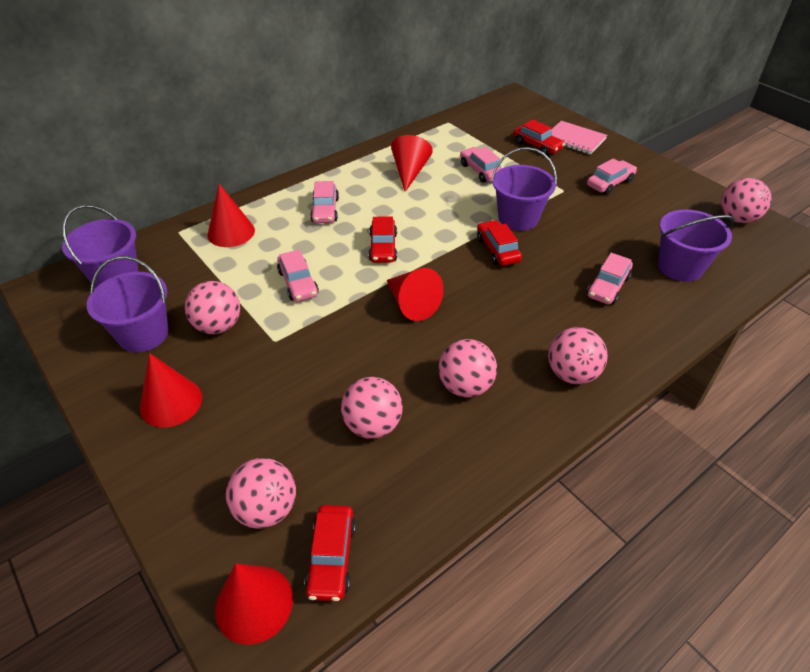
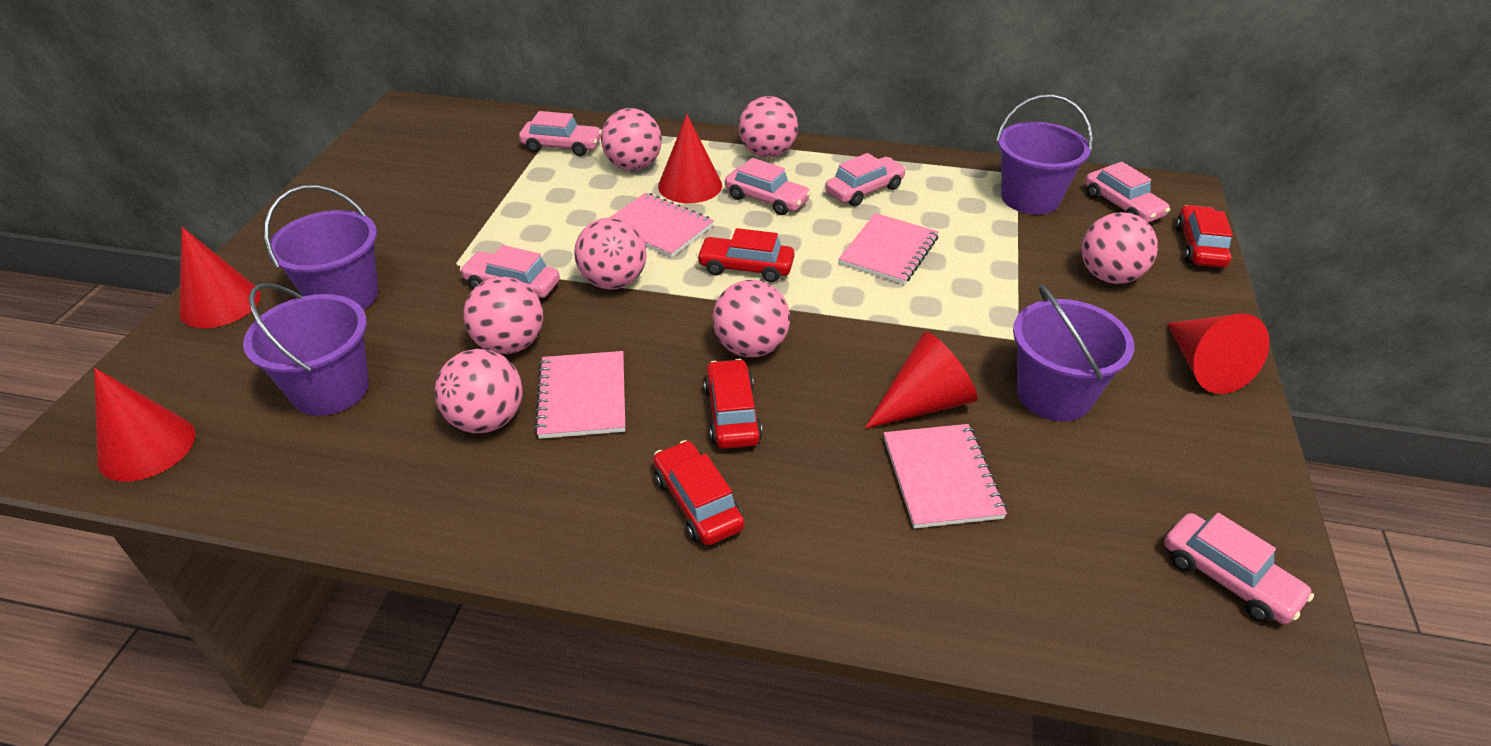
pink ball: [185,281,240,334] [226,458,296,529] [341,377,403,439] [439,339,497,398] [548,327,608,384] [721,178,771,223] = 6 -> [435,349,523,433] [463,277,543,354] [574,218,646,290] [601,108,662,171] [713,280,790,357] [739,96,798,158] [1081,212,1158,284] = 7
pink car: [277,249,319,302] [310,181,339,223] [460,147,502,183] [587,158,637,195] [587,253,633,305] = 5 -> [460,245,560,298] [519,111,602,156] [725,158,811,215] [825,153,906,206] [1085,162,1170,223] [1164,513,1314,624] = 6
pink notebook: [551,121,607,155] = 1 -> [534,351,625,439] [609,193,714,258] [839,213,939,284] [884,424,1007,528] = 4

